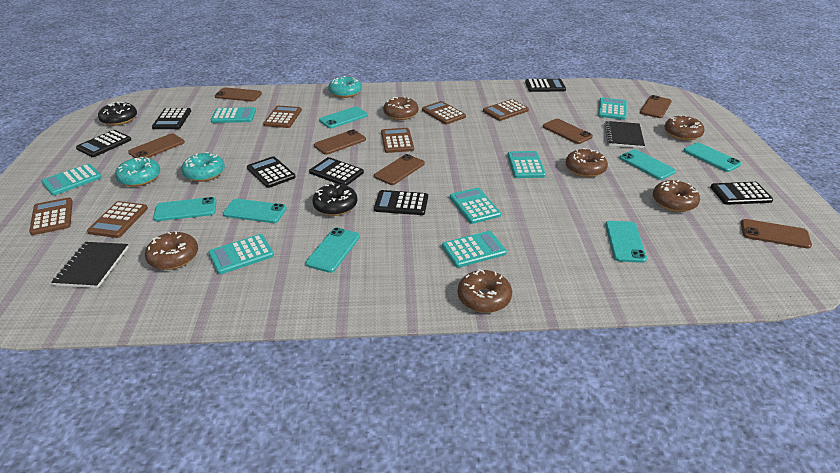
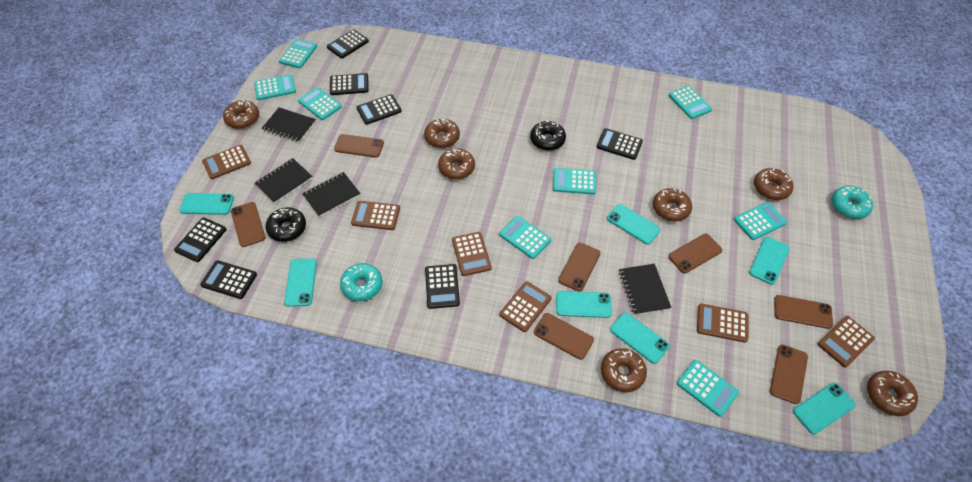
black notebook: [51,242,128,288] [604,121,645,148] = 2 -> [255,158,313,204] [262,107,316,143] [302,172,360,217] [619,264,671,315] = 4
brown donut: [145,231,198,270] [383,96,418,120] [458,269,512,313] [566,148,608,177] [653,180,700,212] [664,115,705,140] = 6 -> [223,100,259,129] [424,119,460,148] [438,148,475,180] [601,348,647,392] [653,188,692,221] [754,168,793,200] [867,371,918,416] = 7
turquoise calculator: [41,164,102,195] [208,234,274,274] [211,107,256,123] [442,231,507,268] [450,188,501,224] [507,151,546,178] [598,98,627,120] = 7 -> [254,74,296,100] [279,39,317,68] [298,87,342,120] [499,216,551,259] [553,168,596,194] [669,85,712,119] [677,360,739,417] [734,202,787,240] = 8
turquoise donut: [115,157,160,187] [181,152,225,182] [328,76,362,98] = 3 -> [340,263,382,301] [832,186,873,219] = 2

